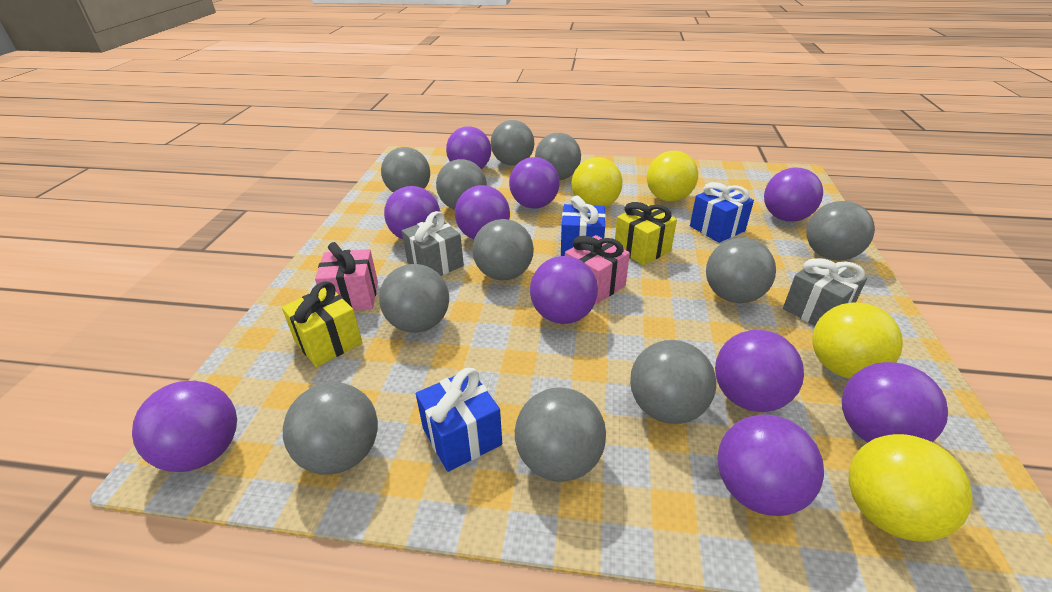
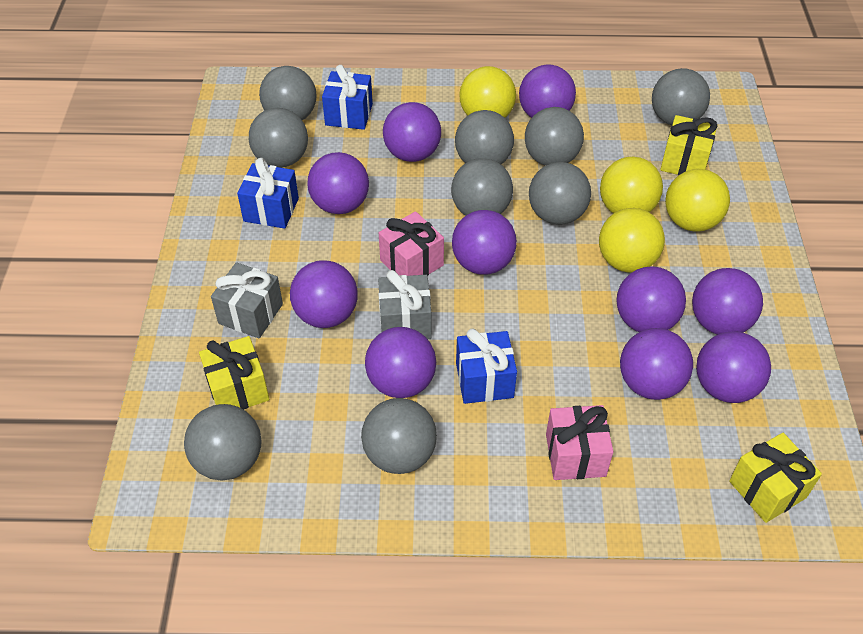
grey ball: [283,382,378,475] [379,264,449,333] [381,147,430,193] [436,159,487,210] [472,219,534,280] [491,120,534,166] [515,387,606,482] [535,133,581,180] [630,340,716,424] [706,238,776,303] [806,201,875,261] = 11 -> [184,404,262,481] [249,108,308,168] [259,66,317,120] [361,398,437,474] [451,158,513,216] [455,110,514,164] [525,107,584,166] [529,162,591,225] [652,68,710,125] = 9
yellow gift: [282,281,363,367] [615,202,677,265] = 2 -> [199,336,270,410] [660,115,717,175] [729,433,822,523] = 3

